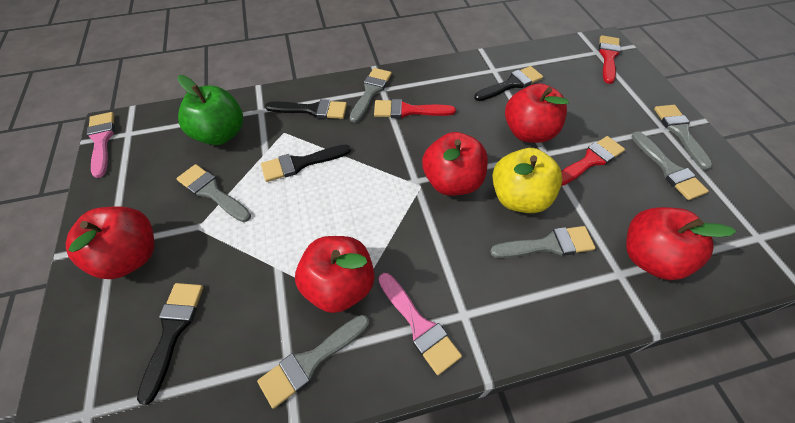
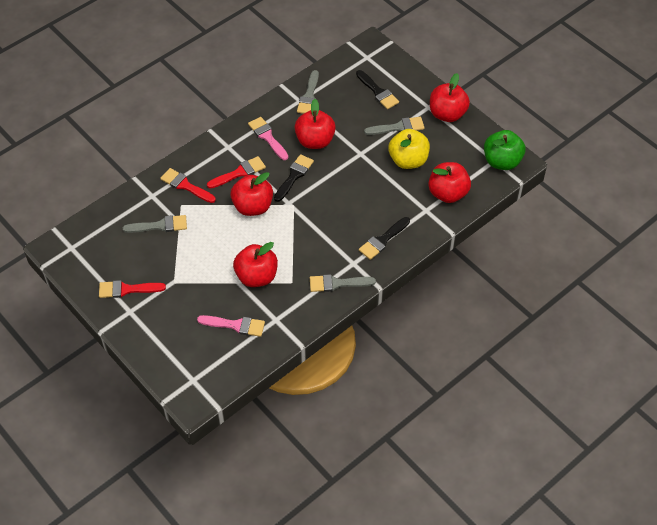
black brush: [137,283,204,405] [261,144,351,182] [265,99,347,119] [474,66,543,101] = 4 -> [274,154,314,202] [356,70,399,109] [359,217,410,260] = 3
grey brush: [177,164,251,222] [257,315,369,409] [350,68,392,123] [490,226,596,258] [631,131,709,200] [654,105,713,170] = 6 -> [123,215,187,233] [297,70,319,114] [310,274,376,292] [364,117,424,135] = 4

